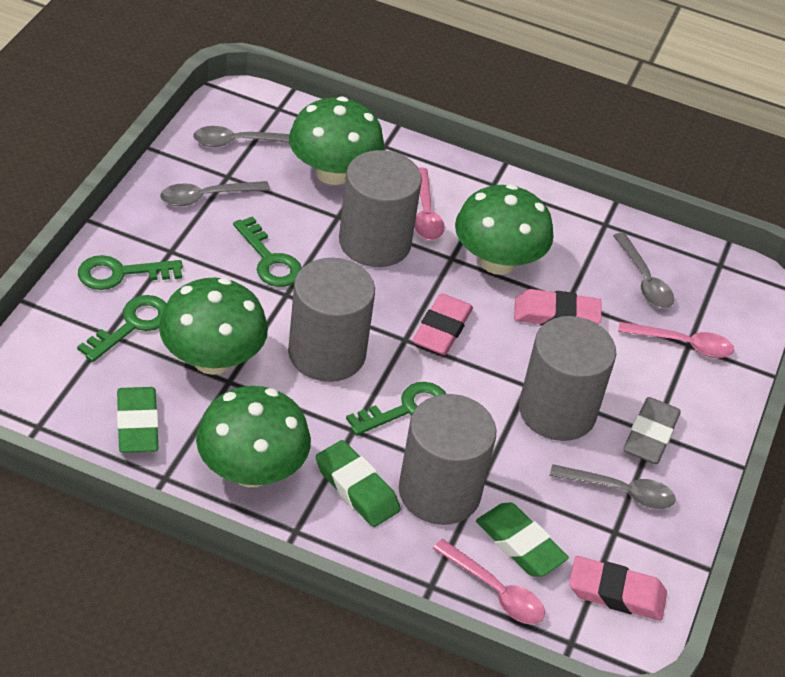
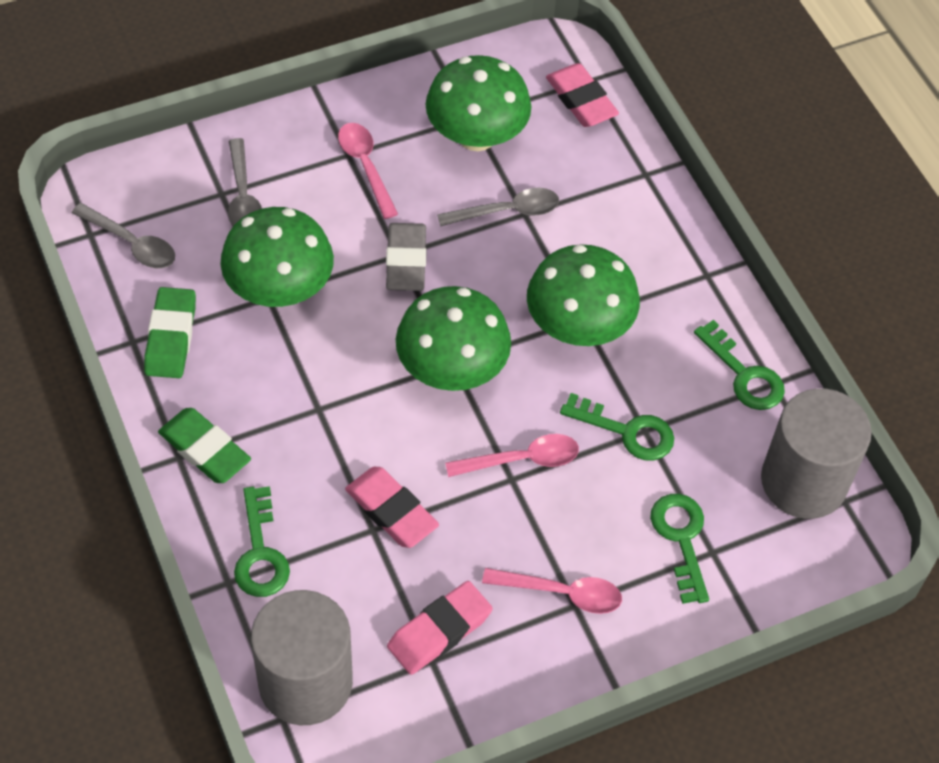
green eraser: [117,387,159,453] [316,440,401,527] [476,502,569,577] = 3 -> [144,287,196,378] [158,408,251,483] = 2
grey cylinder: [288,258,375,382] [339,150,422,267] [399,394,497,525] [519,316,616,441] = 4 -> [251,590,353,725] [761,388,872,519] = 2
grey spoon: [160,181,270,206] [193,126,289,147] [550,464,676,509] [613,232,674,308] = 4 -> [72,203,175,268] [228,138,262,226] [437,188,559,227] = 3

